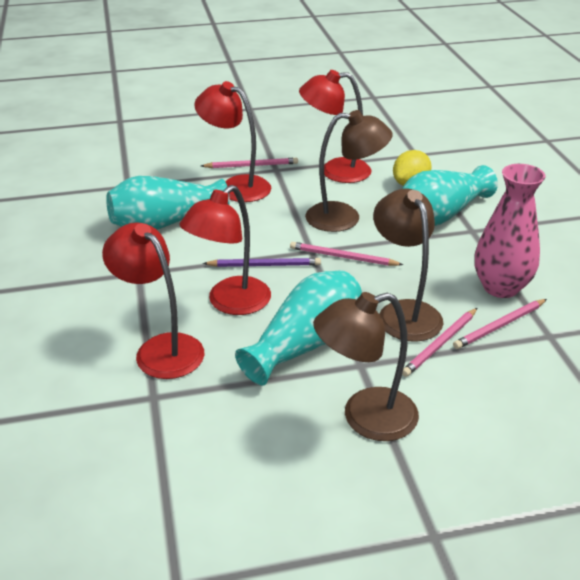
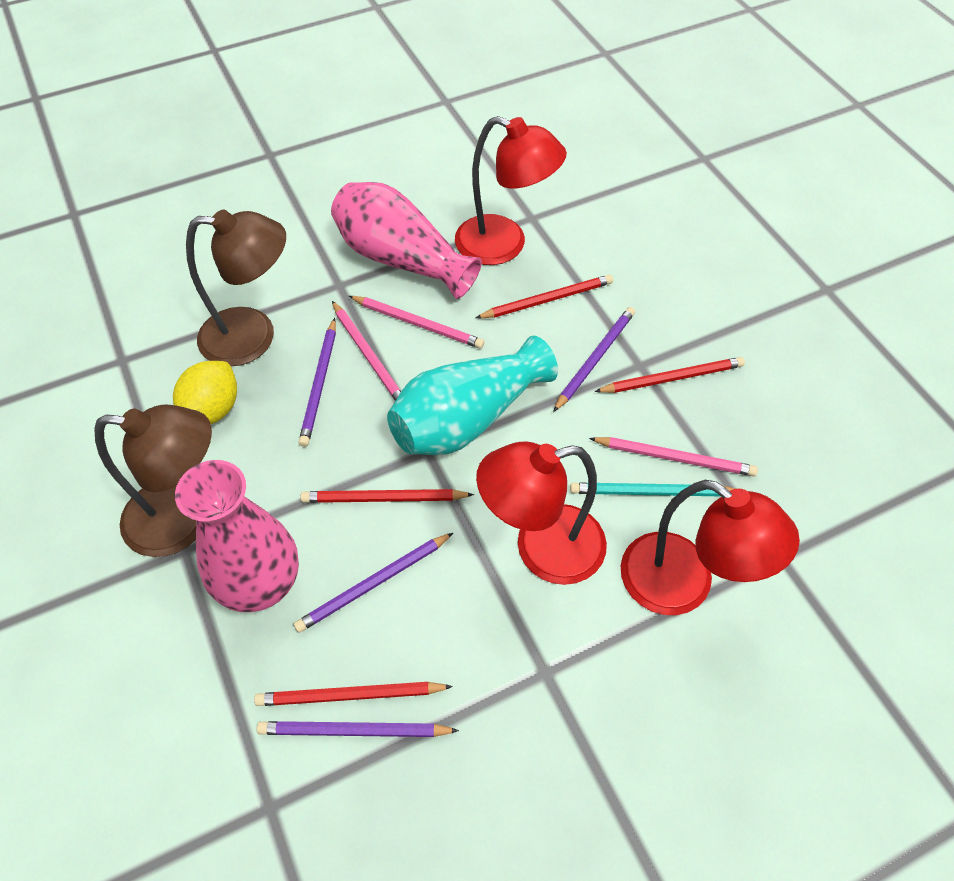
brown lamp: [305,110,392,232] [313,292,419,441] [373,188,443,342] = 3 -> [94,404,212,557] [186,209,286,366] = 2
pink pencil: [201,158,298,168] [290,242,403,266] [402,308,477,377] [453,299,547,349] = 4 -> [332,301,401,401] [349,296,484,349] [589,437,758,476] = 3
pink vase: [474,164,545,298] = 1 -> [175,460,299,612] [331,182,482,299] = 2
purple pencil: [203,258,321,267] = 1 -> [257,721,459,737] [294,533,453,633] [298,318,336,447] [553,307,635,412] = 4
red lamp: [102,223,204,379] [180,185,271,315] [194,81,271,202] [299,70,371,183] = 4 -> [455,116,567,265] [476,441,607,585] [621,480,800,615] = 3
red pencil: none = 0 -> [254,682,453,706] [300,489,474,503] [476,275,613,318] [594,357,745,393] = 4
turquoise pencil: none = 0 -> [570,483,736,496] = 1
turquoise vase: [106,176,230,230] [235,270,362,385] [402,165,498,226] = 3 -> [387,336,558,455] = 1

